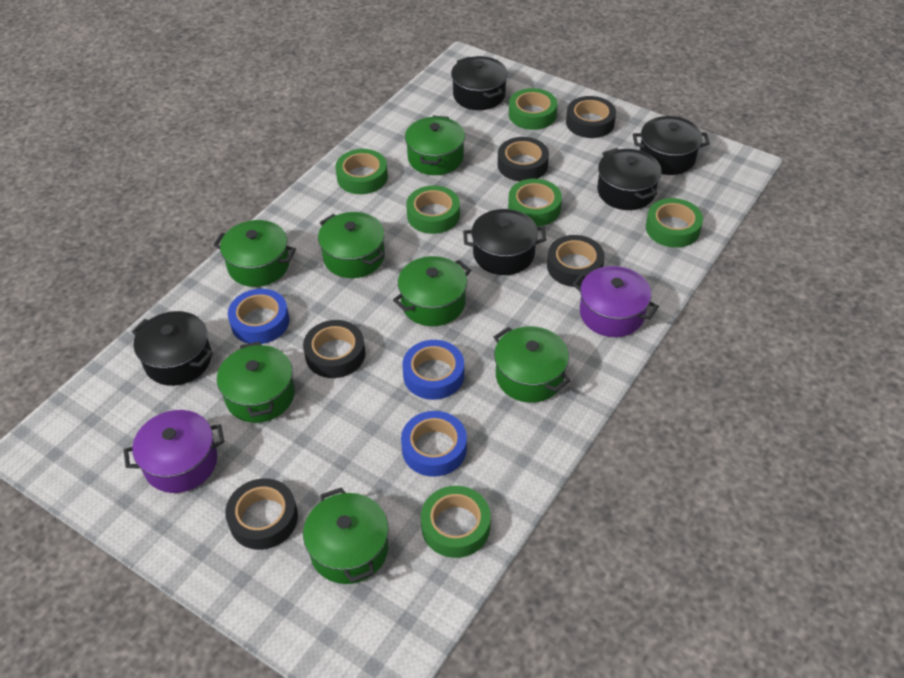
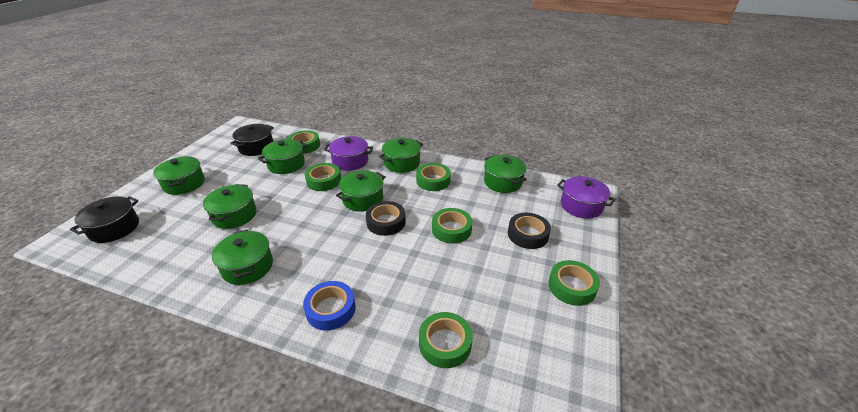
black pot: [132,311,213,386] [451,56,508,110] [463,209,546,275] [597,148,662,210] [633,116,710,175] = 5 -> [70,196,139,243] [230,124,274,156] = 2
black tape: [225,478,298,550] [303,320,365,378] [498,137,549,182] [547,235,605,287] [566,96,616,138] = 5 -> [366,201,406,236] [508,213,551,249] = 2
blue tape: [228,289,290,344] [401,411,467,477] [402,340,464,400] = 3 -> [303,281,356,331] = 1

